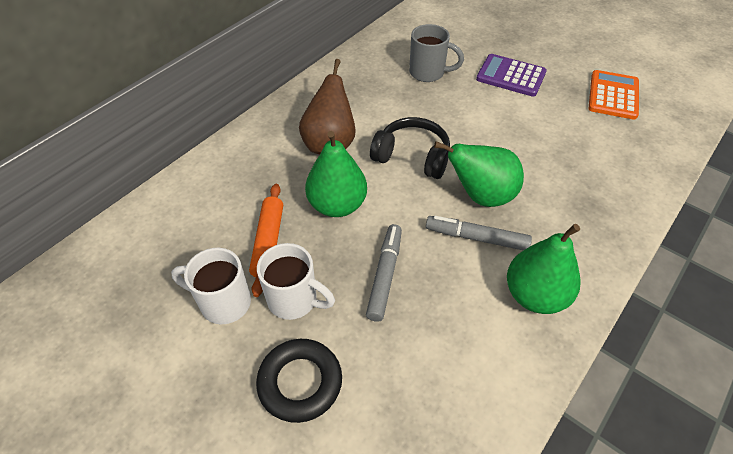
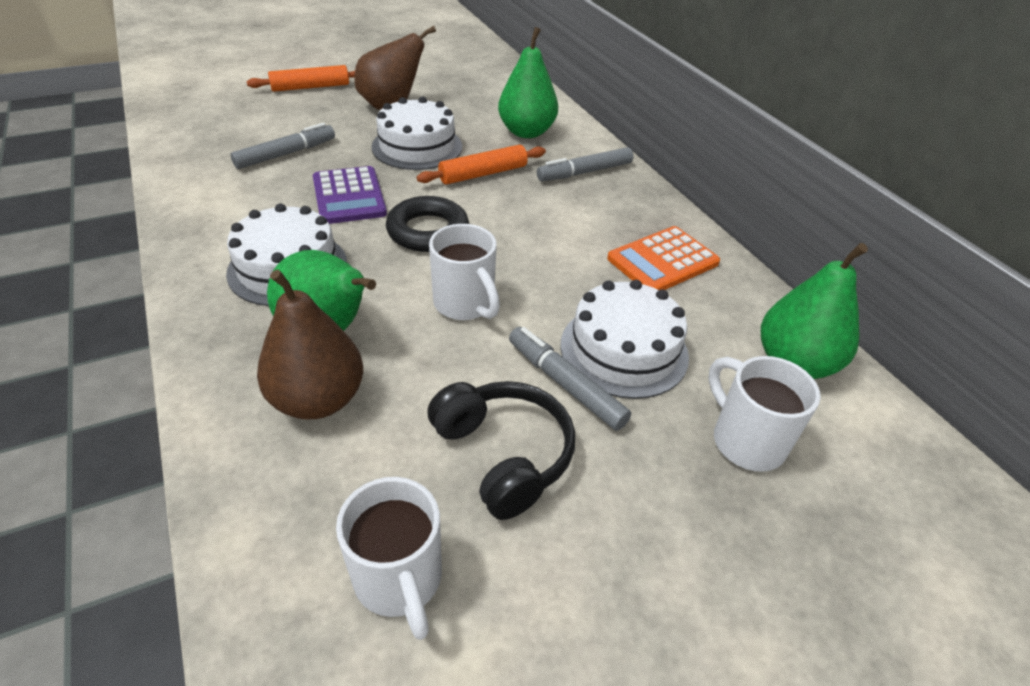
brown pear: [299,59,356,154] = 1 -> [257,270,363,419] [354,26,436,110] = 2
grey marker: [366,224,402,322] [426,216,532,250] = 2 -> [231,123,335,169] [509,327,631,431] [537,147,633,181] = 3
grey mug: [409,24,464,82] = 1 -> none = 0
orange rolling pin: [249,184,283,297] = 1 -> [247,65,355,92] [417,145,546,185] = 2
white cake: none = 0 -> [226,203,347,306] [371,96,462,170] [561,280,689,399] = 3
white mug: [171,248,251,324] [257,243,335,320] = 2 -> [336,477,442,640] [429,224,500,320] [708,356,821,472] = 3

